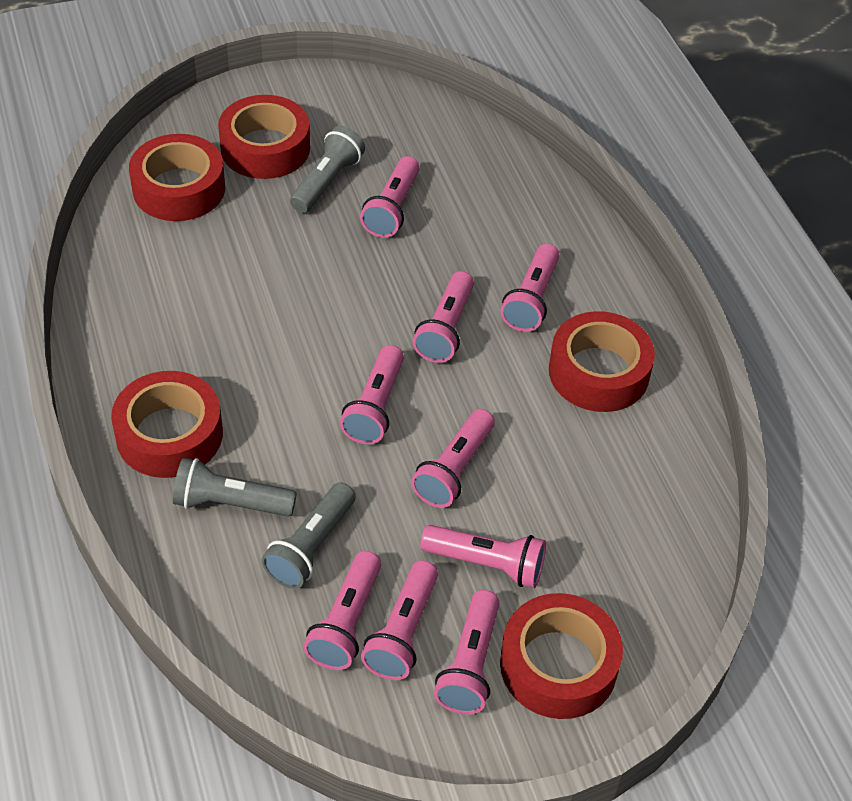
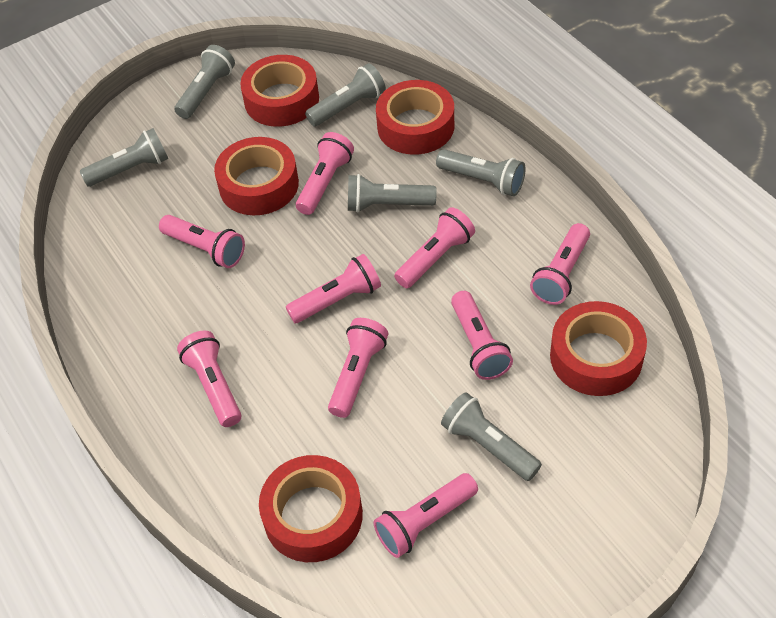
grey flashlight: [173,458,297,517] [262,482,356,589] [290,126,365,213] = 3 -> [80,128,168,187] [174,45,235,119] [305,63,386,127] [348,174,437,213] [436,149,526,196] [441,392,542,481] = 6

